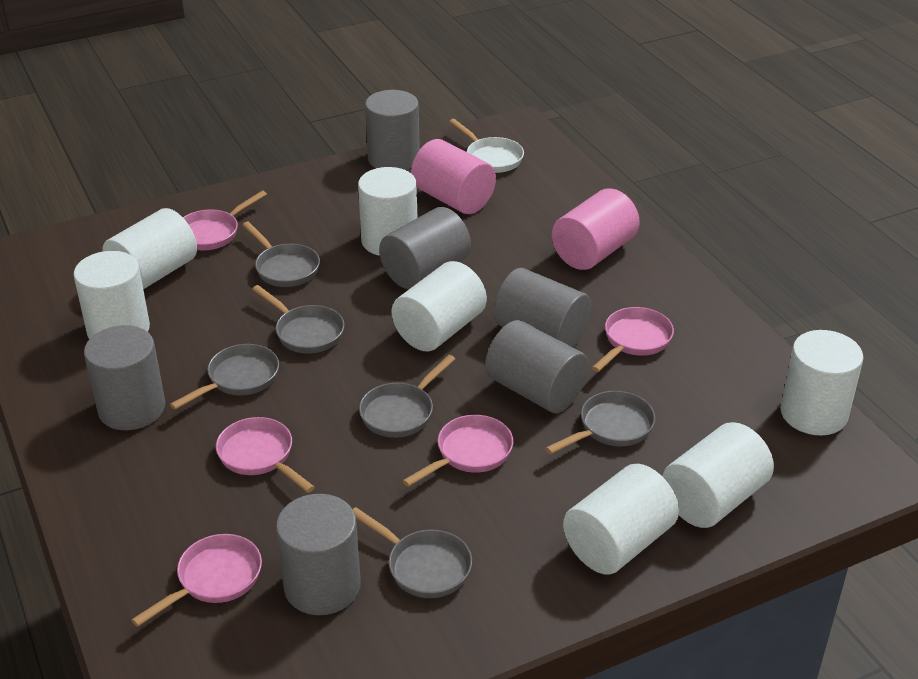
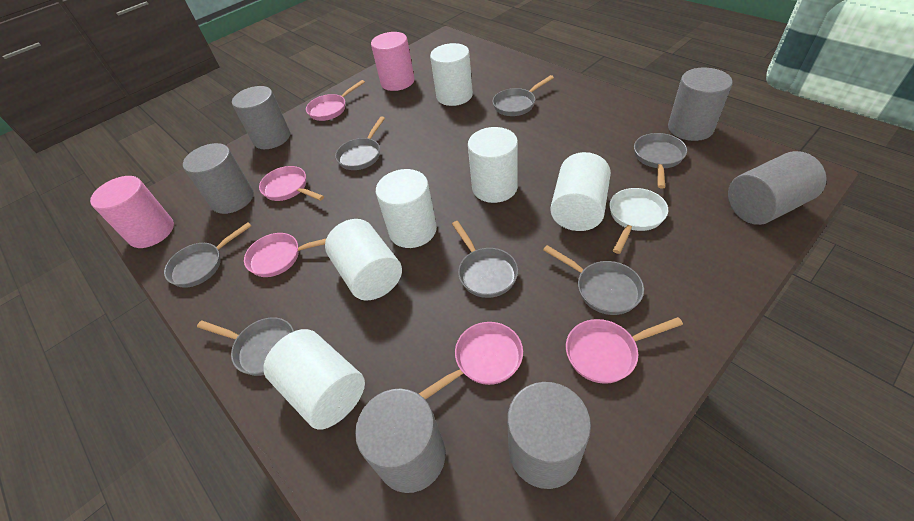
grey pan: [170,344,279,410] [242,221,320,287] [252,285,344,354] [352,507,472,598] [359,355,455,438] [545,391,655,454] = 6 -> [164,222,251,288] [197,317,294,376] [335,116,385,170] [452,221,518,298] [492,75,554,116] [543,245,644,315] [634,133,687,189] = 7
white cylinder: [73,251,150,339] [102,208,197,289] [358,167,417,256] [391,261,487,351] [563,464,679,575] [662,422,774,528] [780,330,863,436] = 7 -> [263,329,365,430] [325,219,402,301] [376,169,437,248] [430,43,473,106] [468,127,518,203] [550,152,611,231] = 6

